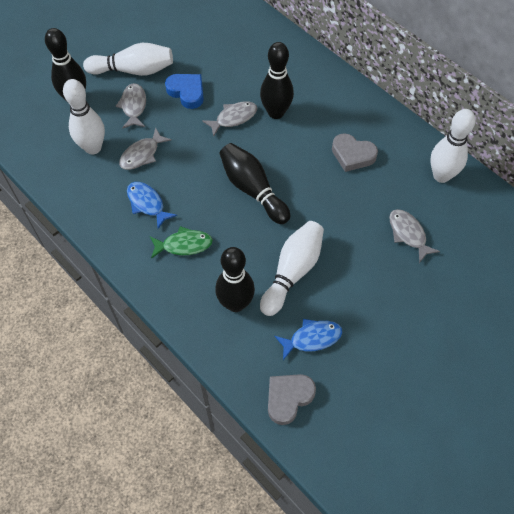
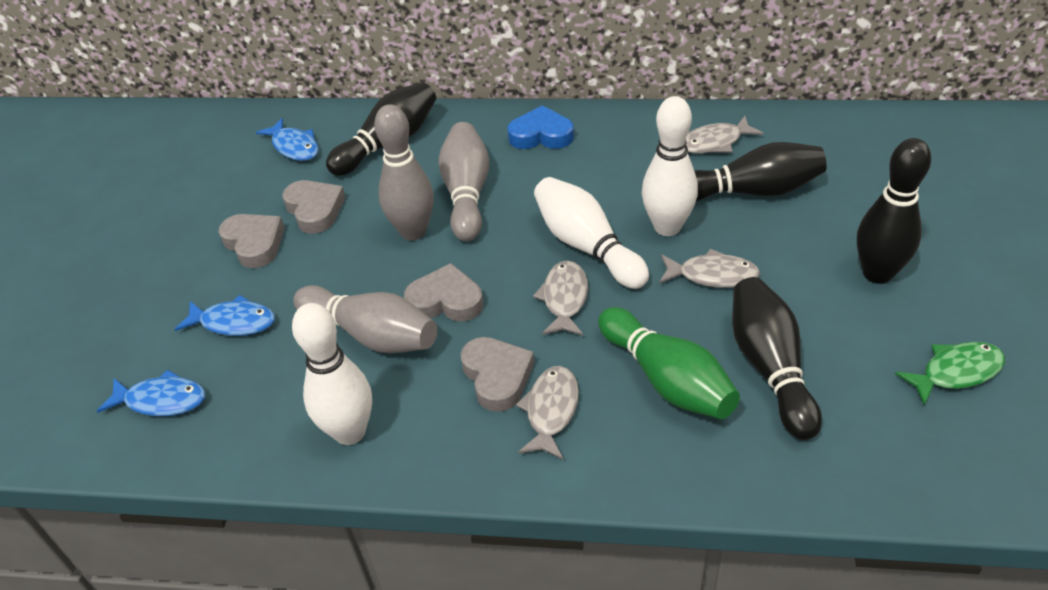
blue fish: [127,182,177,229] [275,319,343,360] = 2 -> [97,369,206,416] [175,295,275,336] [256,118,319,161] = 3
green bowling pin: none = 0 -> [598,307,740,419] = 1
grey bowling pin: none = 0 -> [293,285,437,353] [374,104,434,241] [438,122,489,242] = 3
grey heart: [268,374,316,425] [332,133,378,172] = 2 -> [218,214,285,268] [282,180,346,234] [404,263,483,322] [460,337,534,412] = 4
white bowling pin: [63,79,105,154] [83,43,173,76] [260,221,324,316] [430,109,475,183] = 4 -> [292,303,372,445] [534,177,649,289] [642,96,698,236] = 3

